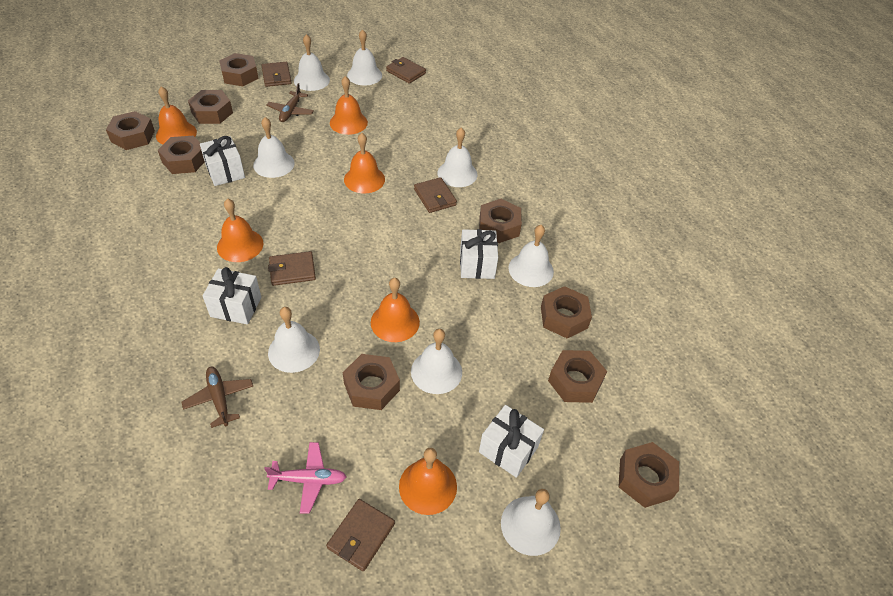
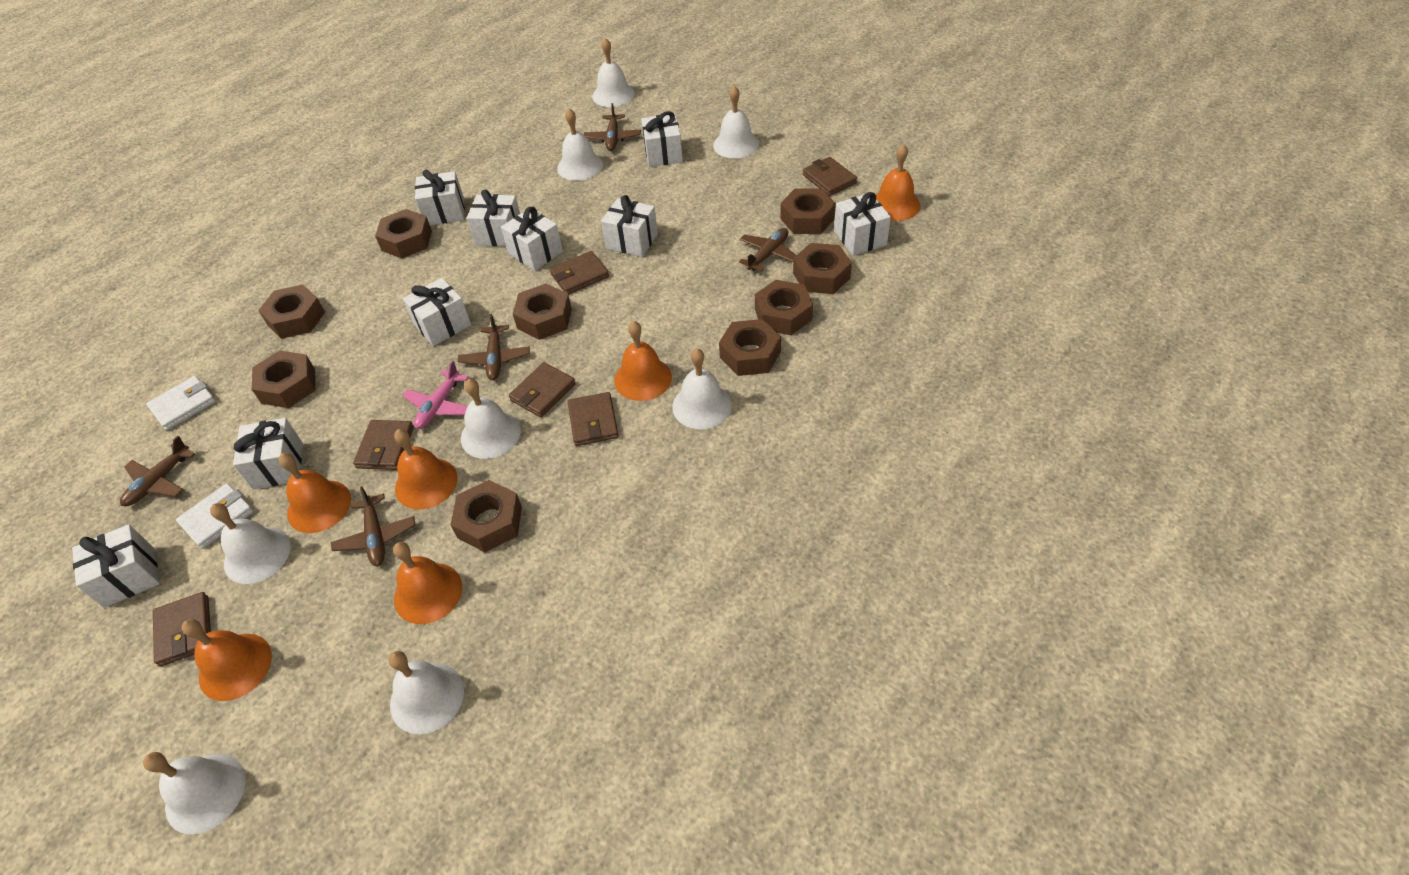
brown plane: [182,366,253,428] [266,83,314,122] = 2 -> [120,436,195,506] [331,486,416,566] [458,314,530,380] [584,103,641,151] [739,228,796,272] = 5
brown wallet: [261,62,292,87] [268,251,316,286] [326,499,395,571] [386,57,426,84] [414,177,457,213] = 5 -> [153,592,211,667] [353,420,414,470] [509,362,576,417] [550,251,609,295] [568,392,619,446] [803,157,857,196] = 6
white gift: [200,136,245,186] [203,267,261,324] [460,229,498,279] [479,405,544,478] = 4 -> [72,524,160,608] [233,418,303,490] [403,278,471,346] [415,170,465,225] [467,190,520,246] [501,207,563,271] [601,195,658,257] [641,111,683,167] [834,192,891,256] = 9
white wallet: none = 0 -> [146,376,216,430] [176,483,254,549] = 2

